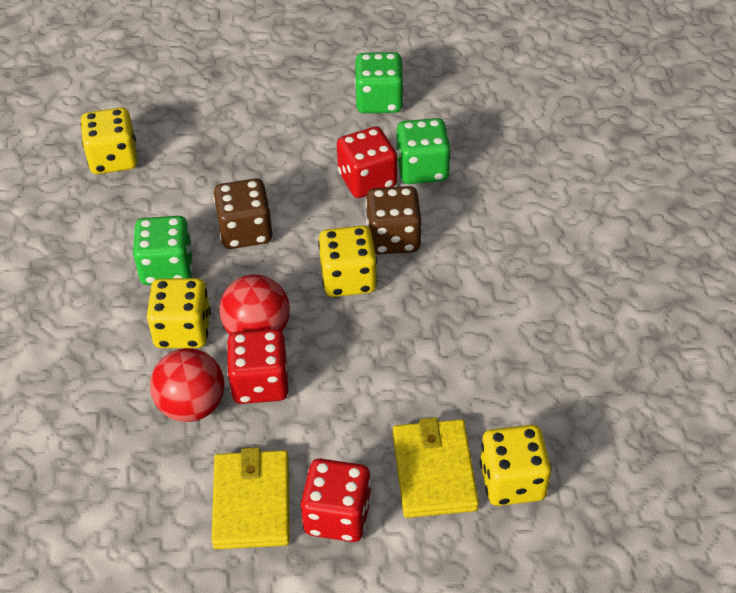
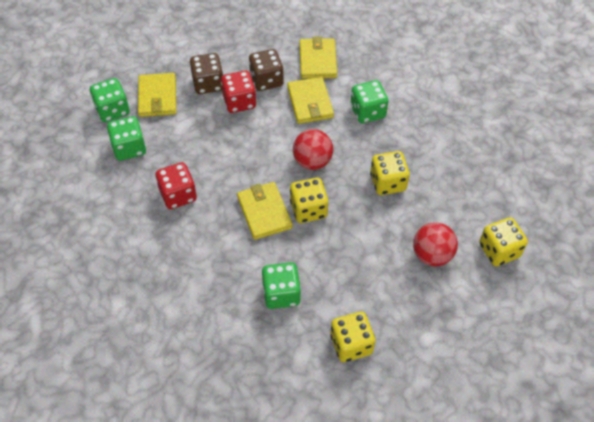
green dice: [133,216,193,285] [355,52,404,113] [396,118,451,184] = 3 -> [90,78,130,122] [107,116,146,161] [262,262,301,309] [351,80,388,123] = 4
red dice: [227,329,288,404] [301,459,372,542] [337,127,397,198] = 3 -> [155,162,197,209] [221,71,256,113] = 2
yellow wallet: [212,447,290,549] [393,417,479,518] = 2 -> [138,73,176,117] [237,182,293,240] [287,77,334,124] [300,36,337,79] = 4

